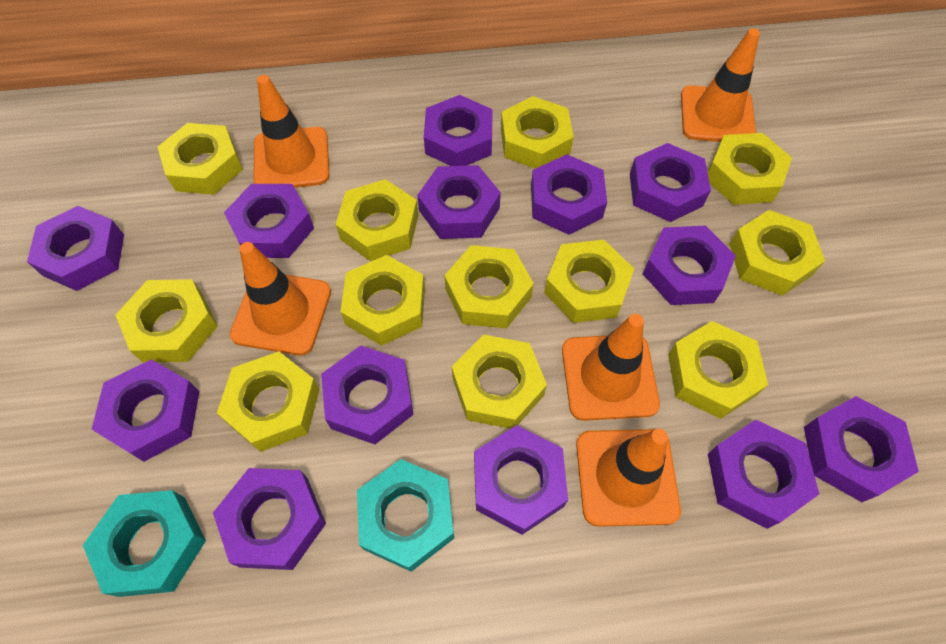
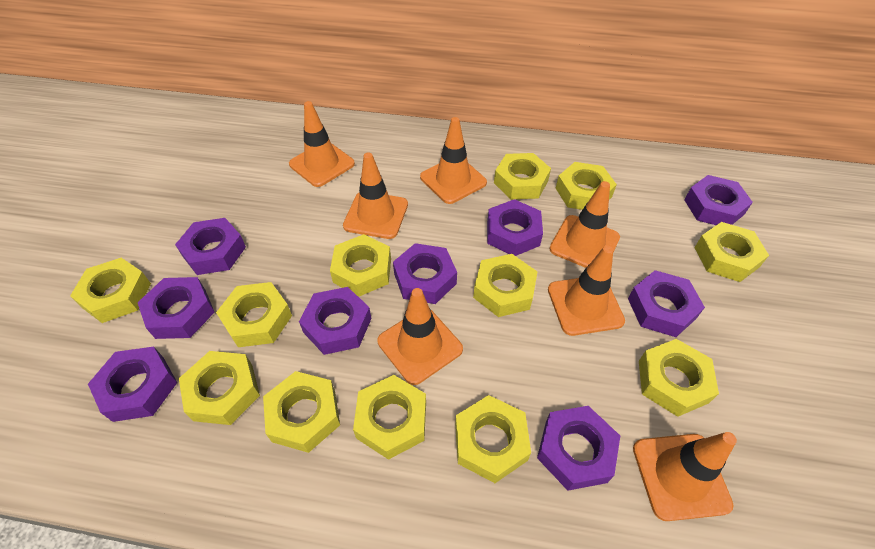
orange traffic cone: [230,242,331,355] [253,75,330,188] [562,314,660,421] [576,429,681,527] [681,28,760,142] = 5 -> [289,101,355,187] [343,152,408,239] [377,288,463,385] [420,117,487,204] [548,245,625,336] [550,181,620,268] [633,432,737,521] = 7
purple nut: [27,206,124,291] [92,360,199,462] [213,468,326,570] [224,184,314,258] [321,345,414,444] [417,165,501,239] [424,95,493,166] [474,425,568,535] [531,154,607,235] [630,143,711,222] [643,226,736,305] [708,420,819,529] [804,396,919,502] = 13 -> [88,347,177,422] [138,277,215,339] [175,218,246,275] [299,287,371,355] [393,243,457,304] [487,199,543,256] [537,406,620,491] [628,270,705,337] [684,175,753,225] = 9
turquoise nut: [83,490,206,597] [357,459,454,572] = 2 -> none = 0

